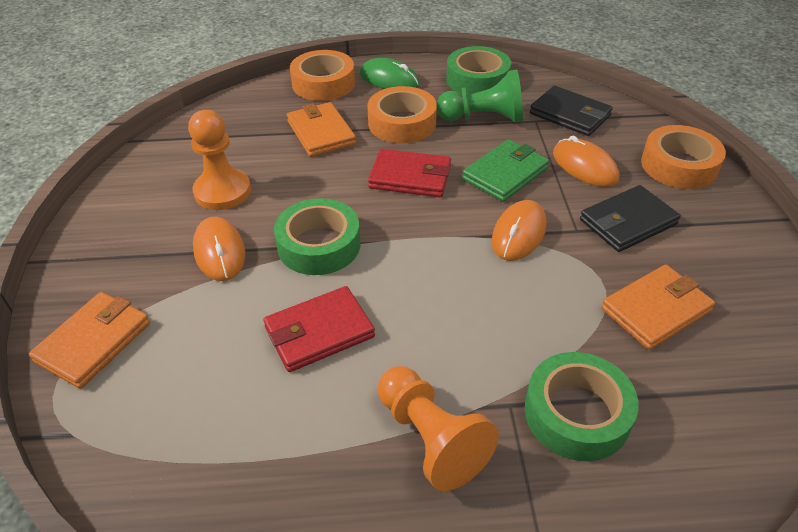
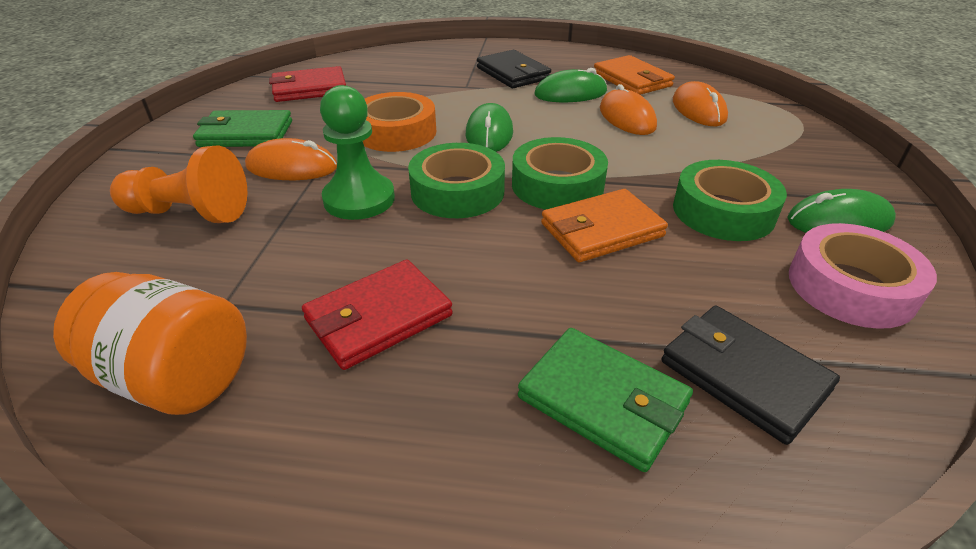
green mouse: [360,58,420,89] = 1 -> [466,103,513,152] [534,68,607,102] [787,189,896,233] = 3
green wallet: [462,139,549,202] = 1 -> [193,110,292,147] [518,328,693,472] = 2
orange jar: none = 0 -> [53,272,247,415] = 1
orange pawn: [188,110,251,210] [378,366,499,491] = 2 -> [110,145,247,223] = 1
orange tape: [290,50,355,101] [367,86,437,143] [641,125,726,189] = 3 -> [363,92,436,152] = 1
orange wallet: [29,292,150,389] [287,102,356,157] [601,265,715,350] = 3 -> [541,189,668,262] [594,55,675,95] = 2
pink tape: none = 0 -> [789,223,937,329] = 1

